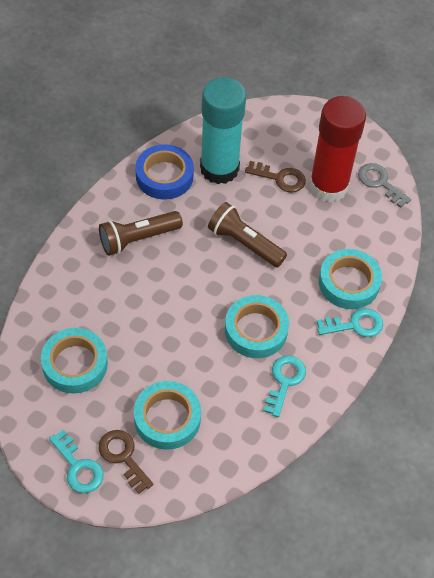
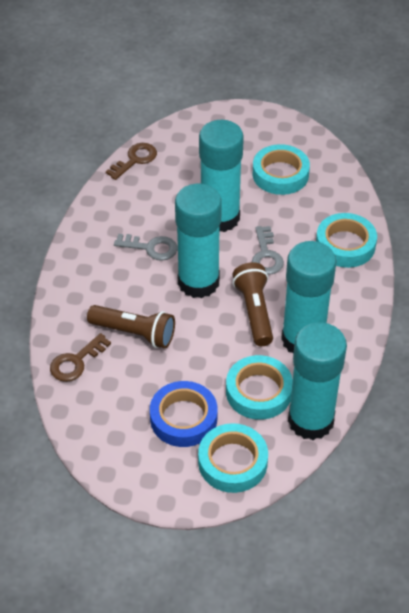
grey key: [358,163,411,208] = 1 -> [114,234,177,261] [252,226,284,275] = 2
red glue stick: [309,96,366,202] = 1 -> none = 0
turquoise glue stick: [200,77,246,184] = 1 -> [175,184,222,298] [199,120,244,232] [281,241,337,354] [288,322,347,440] = 4
turquoise key: [49,429,103,493] [263,355,306,417] [316,308,383,337] = 3 -> none = 0

